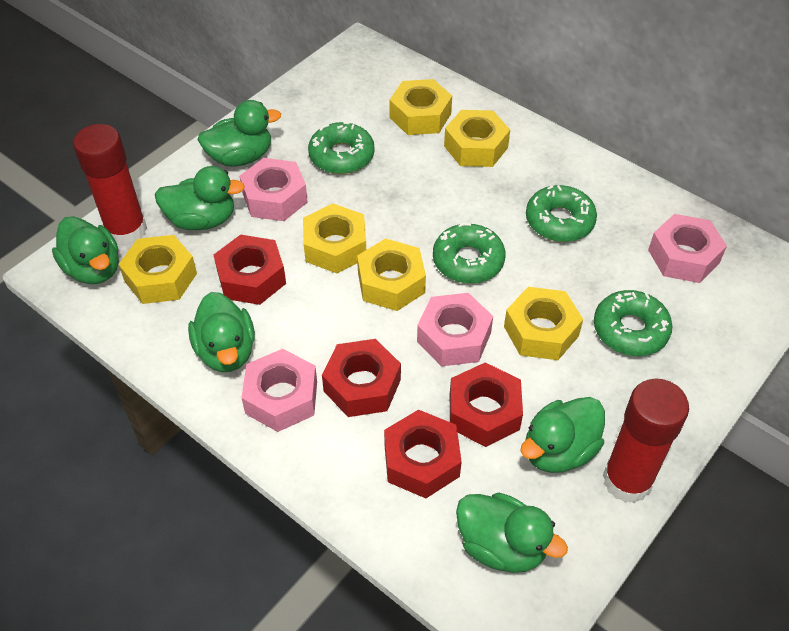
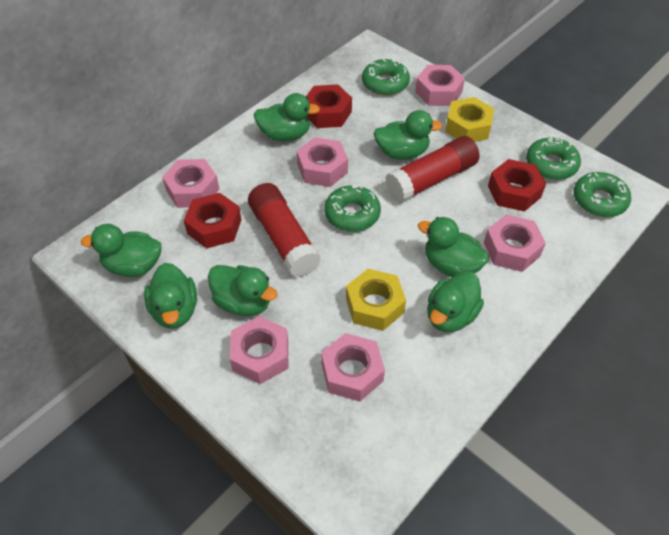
green duck: [52,216,119,284] [155,166,245,230] [188,292,255,372] [198,100,281,167] [456,493,568,573] [520,397,605,473] = 6 -> [81,224,162,277] [144,263,197,328] [208,265,278,316] [254,93,320,141] [374,110,443,160] [418,217,489,277] [427,271,484,332] = 7
pink nut: [240,158,308,221] [241,349,317,432] [417,293,493,366] [648,214,727,283] = 4 -> [162,159,219,208] [230,316,288,384] [297,137,348,187] [321,333,385,402] [415,65,465,106] [484,214,546,272] = 6
red nut: [214,234,286,305] [322,339,401,417] [384,410,462,498] [450,362,523,447] = 4 -> [184,193,241,248] [306,84,352,128] [488,159,546,212] = 3
yellow nut: [118,235,197,304] [303,204,366,274] [357,238,426,311] [389,79,452,135] [444,110,510,167] [504,287,583,360] = 6 -> [346,269,406,331] [445,97,494,142] = 2

